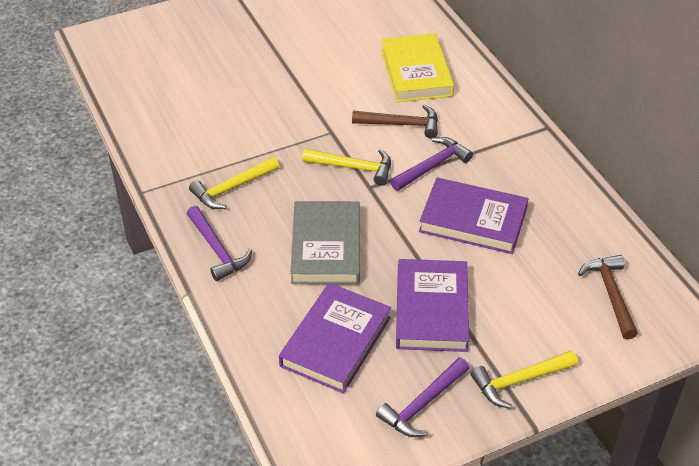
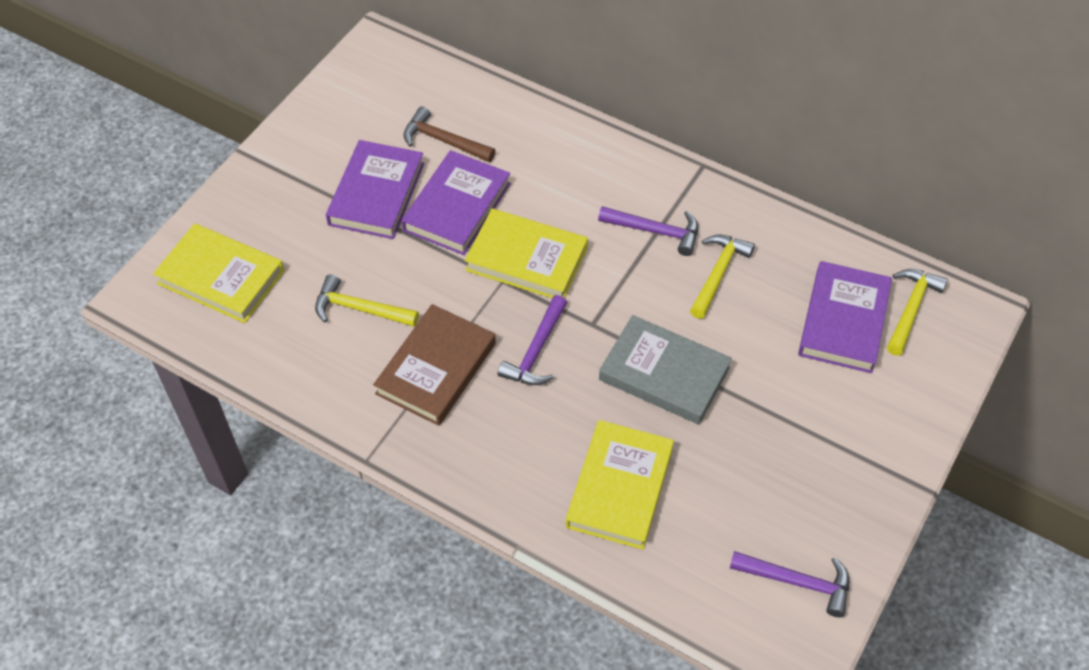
brown book: none = 0 -> [373,304,496,426] = 1
brown hammer: [352,105,438,139] [578,255,638,340] = 2 -> [404,106,496,162] = 1
yellow book: [381,33,454,102] = 1 -> [153,223,284,323] [465,208,588,298] [566,420,674,550] = 3

